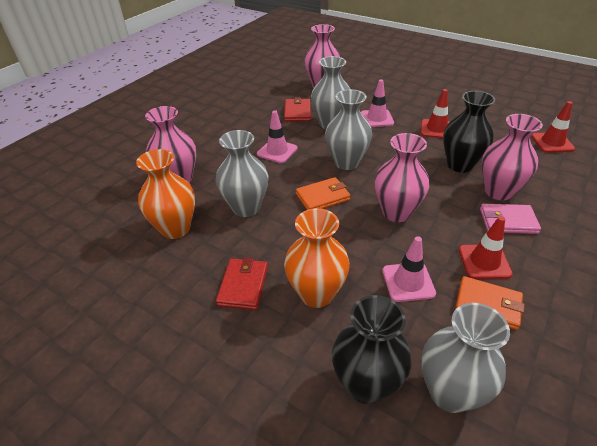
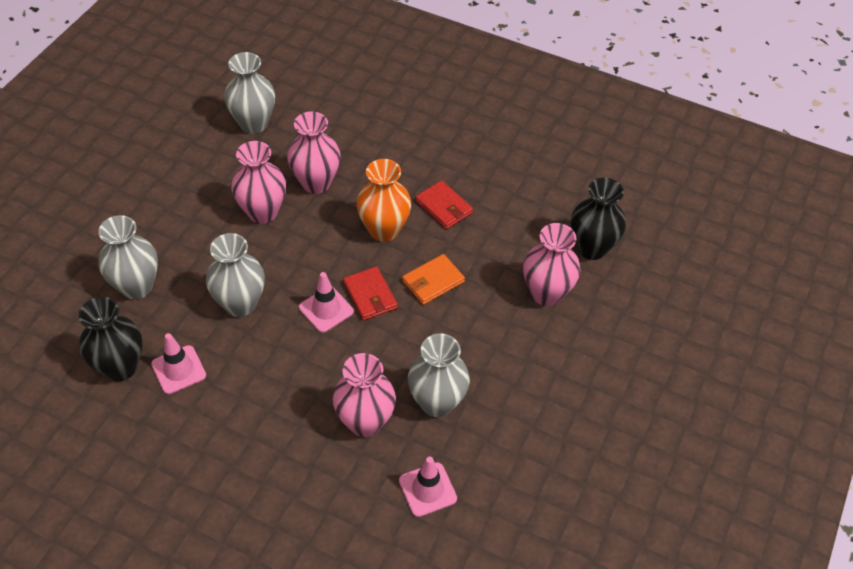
orange vase: [136,149,195,239] [284,208,350,308] = 2 -> [356,159,411,242] = 1
orange wallet: [296,177,351,210] [455,276,525,330] = 2 -> [402,254,465,305] = 1
pink wallet: [480,204,541,234] = 1 -> none = 0
red traffic cone: [421,89,450,138] [459,216,513,279] [531,101,575,153] = 3 -> none = 0

